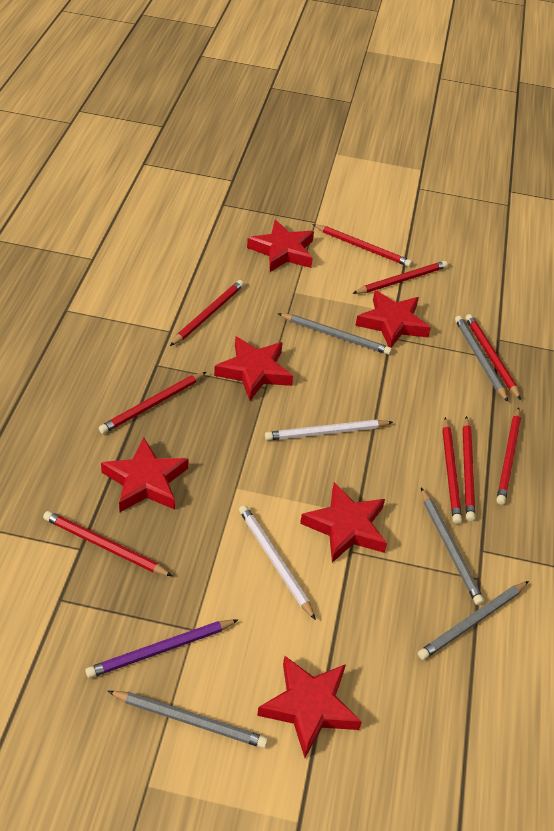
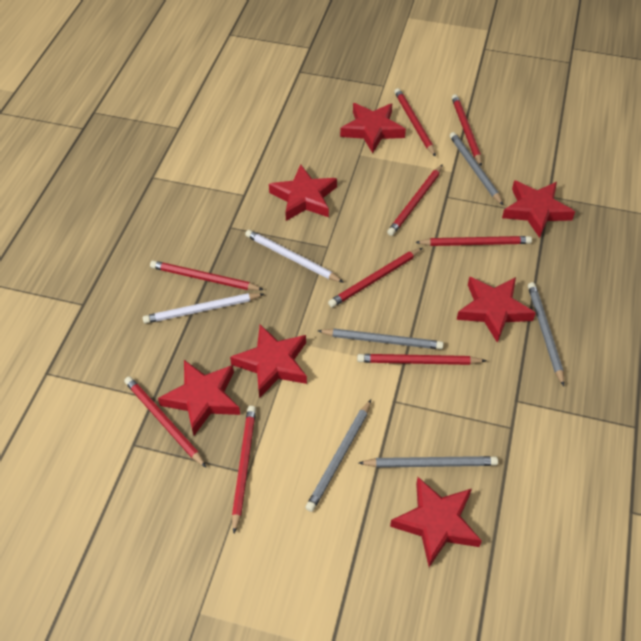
purple pencil: [85,619,239,678] = 1 -> none = 0
red star: [101,437,188,512] [214,337,293,401] [247,220,314,272] [257,656,362,758] [300,482,387,563] [355,290,431,348] = 6 -> [158,360,240,436] [230,324,307,398] [269,164,337,221] [340,103,406,153] [390,477,482,567] [457,276,536,343] [502,180,575,238] = 7

